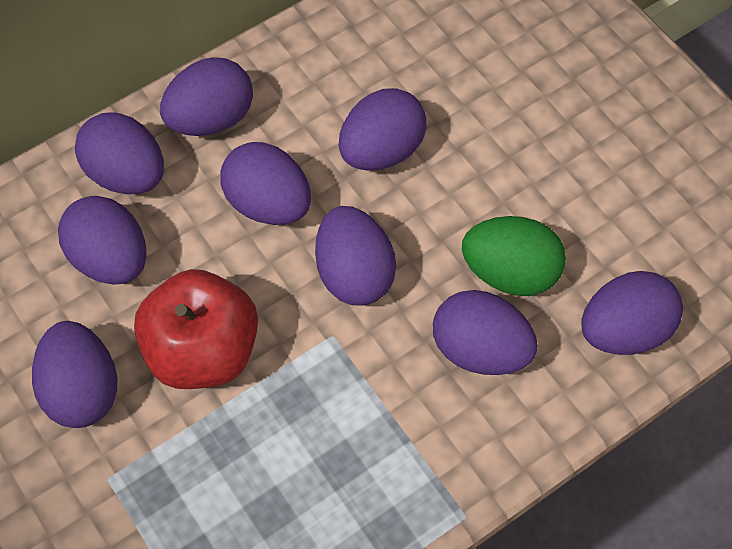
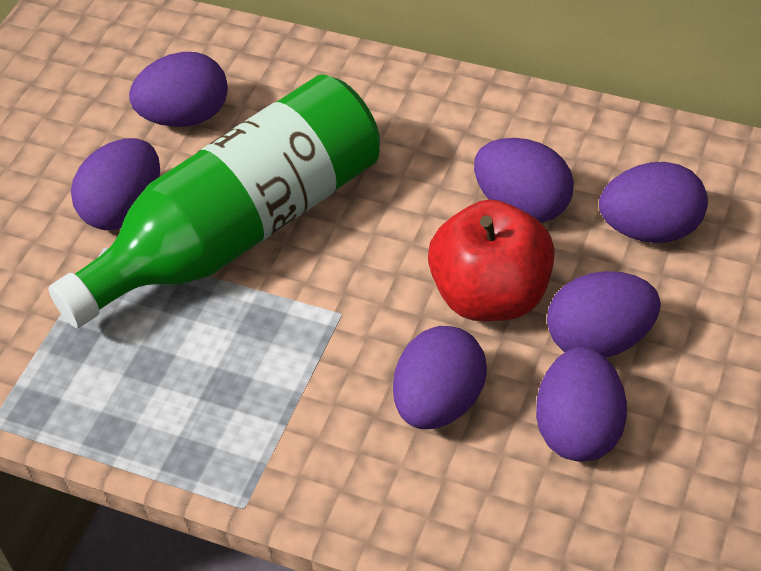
green bottle: none = 0 -> [48,74,380,328] = 1
green egg: [462,216,566,296] = 1 -> none = 0
purple egg: [32,321,117,428] [58,196,146,285] [75,113,164,194] [160,57,253,136] [220,142,311,225] [315,206,396,306] [339,88,426,171] [433,290,538,375] [581,271,683,355] = 9 -> [71,138,160,230] [129,52,228,127] [393,326,487,429] [474,138,574,223] [536,347,627,462] [547,271,661,358] [599,162,708,243] = 7

